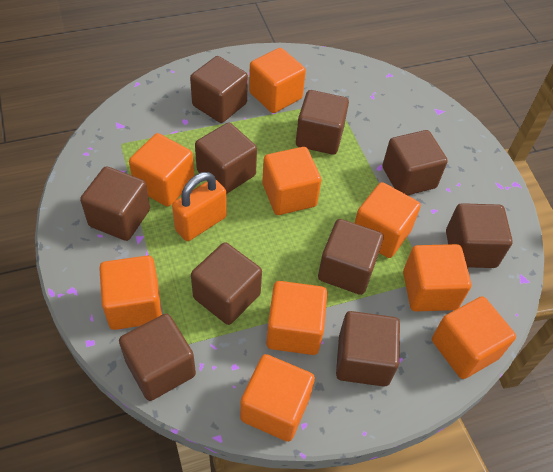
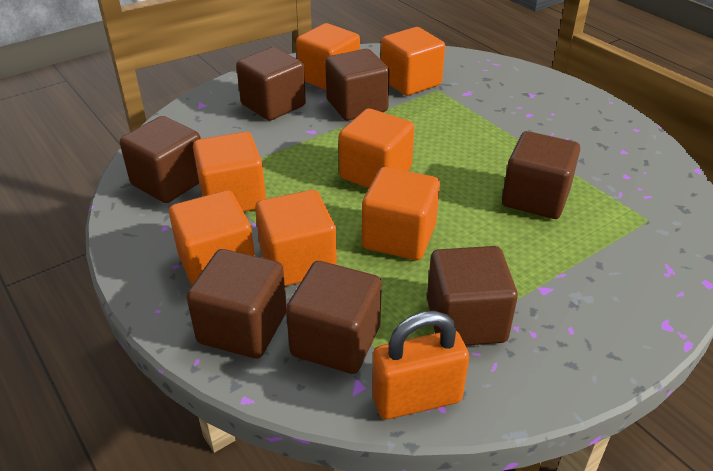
brown cube: [80,166,150,241] [119,314,196,401] [190,56,248,123] [191,242,262,325] [195,122,257,194] [296,90,349,155] [318,219,384,295] [336,311,400,387] [383,130,448,195] [446,203,513,268] = 10 -> [120,116,201,203] [186,249,287,359] [236,47,306,121] [286,261,382,374] [325,49,390,121] [427,246,518,346] [502,131,580,219] = 7
orange cube: [99,255,162,330] [129,133,194,207] [240,354,315,442] [249,48,306,113] [262,147,321,215] [266,281,327,355] [355,182,421,258] [403,244,471,312] [432,296,516,379] = 9 -> [169,190,255,286] [193,132,266,212] [255,190,337,286] [296,23,360,90] [339,108,414,188] [362,167,440,260] [381,27,445,96] = 7

